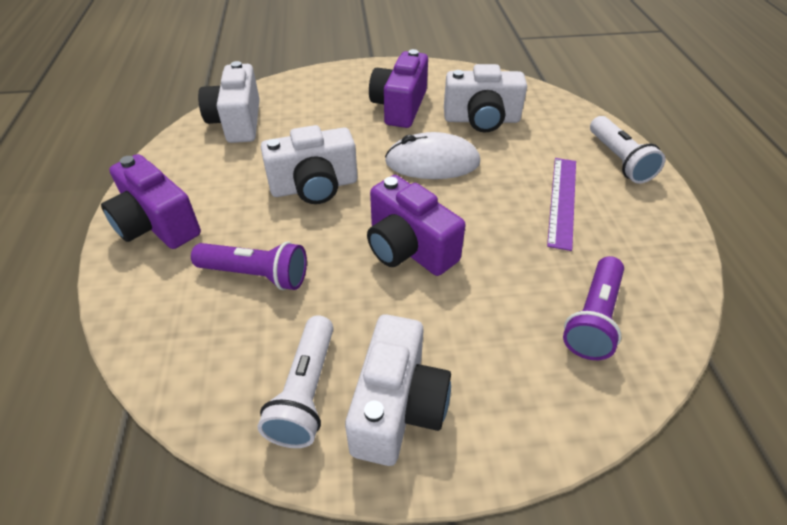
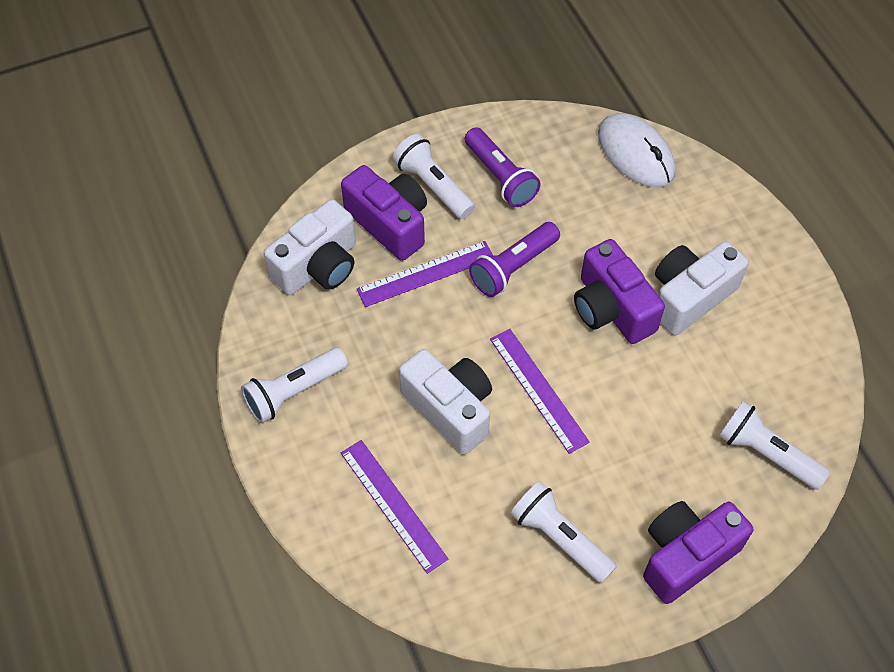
purple ruler: [547,158,576,251] = 1 -> [341,440,448,574] [357,241,493,307] [490,329,590,454] = 3
white camera: [198,61,260,143] [261,125,357,204] [345,314,451,466] [444,64,527,132] = 4 -> [264,199,356,295] [399,349,492,455] [655,241,748,335] = 3
white flashlight: [258,315,333,448] [590,116,665,184] = 2 -> [241,347,348,423] [393,134,475,219] [510,481,617,583] [719,401,830,490] = 4

